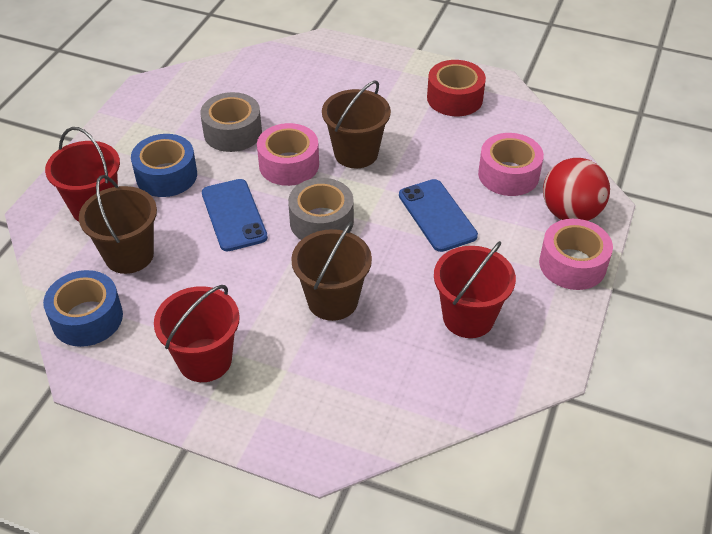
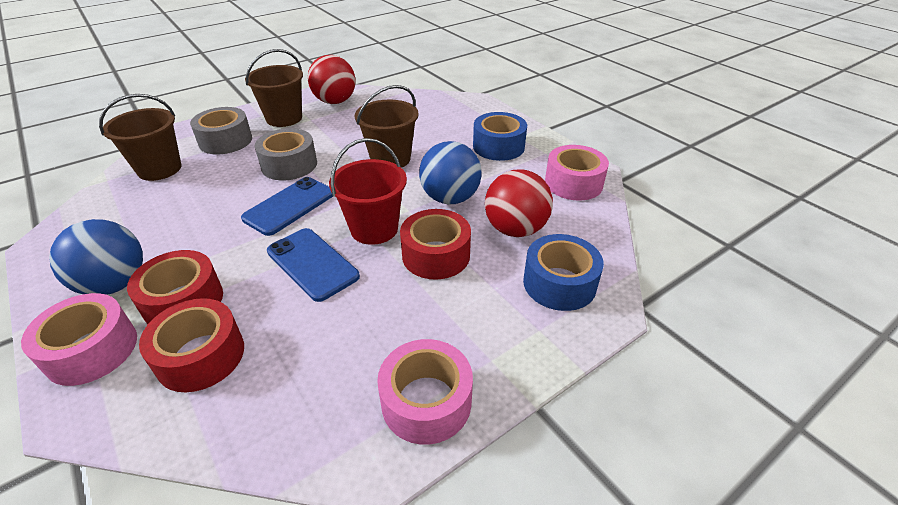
blue ball: none = 0 -> [49,219,143,295] [419,141,482,204] = 2
red ball: [543,158,610,221] = 1 -> [308,55,355,104] [485,169,553,237] = 2
red bucket: [45,127,120,221] [154,285,240,382] [434,241,516,338] = 3 -> [329,138,407,245] = 1
red tape: [427,60,486,116] = 1 -> [127,250,223,324] [139,298,244,392] [400,209,471,280] = 3

